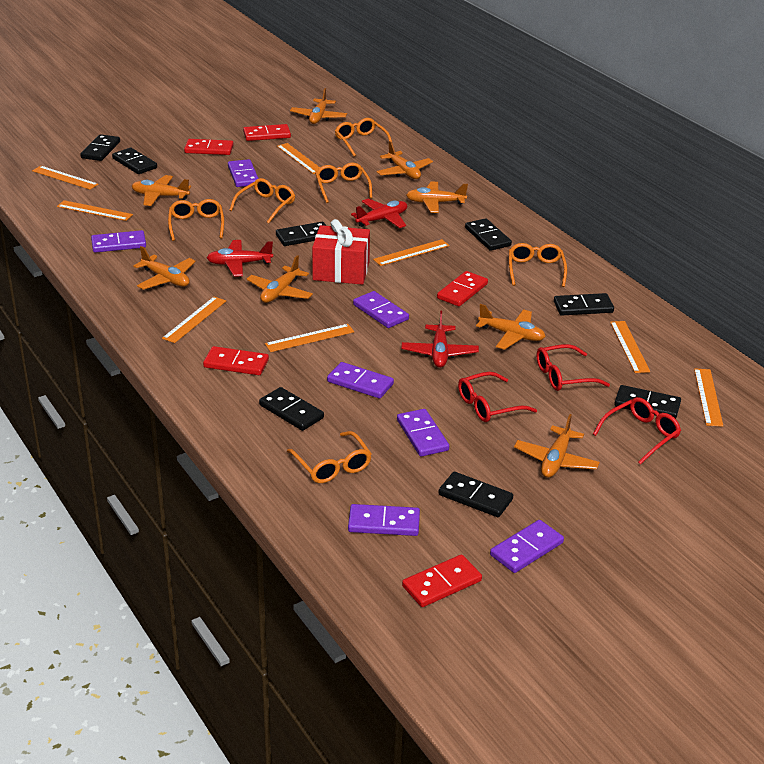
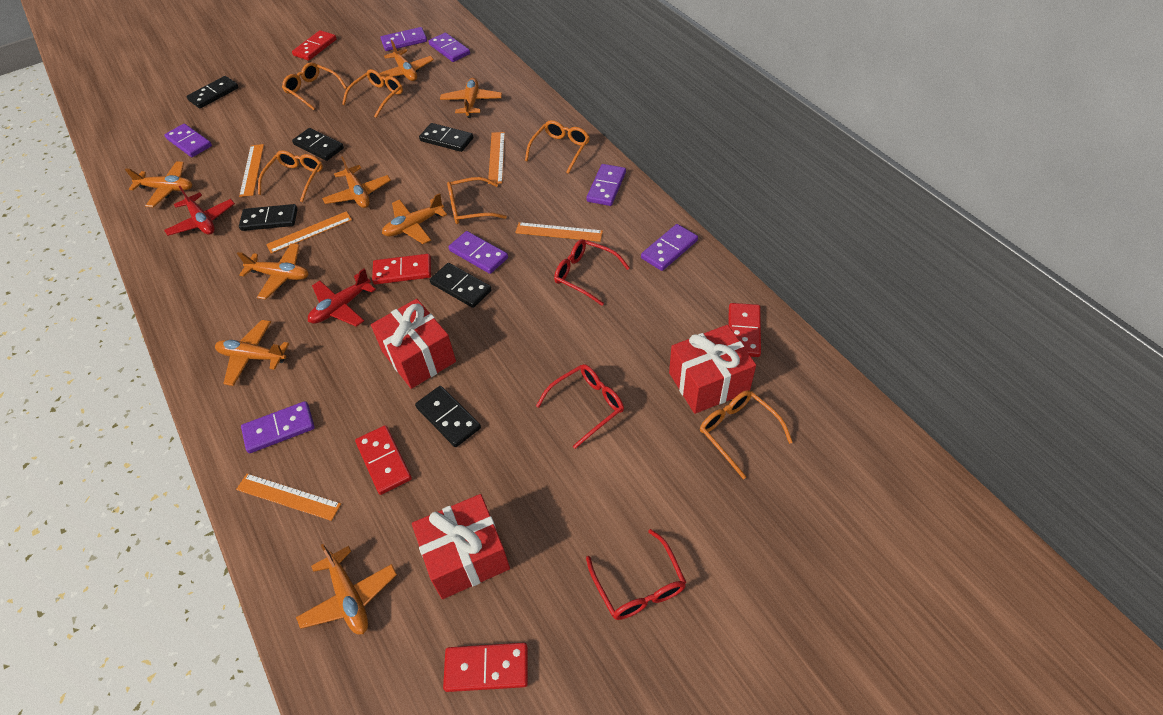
black domino: [80,134,120,161] [112,148,157,174] [259,387,324,431] [276,222,326,246] [439,472,513,517] [465,218,512,251] [554,293,614,316] [614,385,681,419] = 8 -> [186,76,239,108] [239,204,298,231] [292,128,344,161] [415,386,481,447] [419,123,473,152] [430,263,492,308] = 6
orange ruler: [32,166,99,190] [57,200,133,221] [162,297,226,343] [265,324,354,352] [277,143,320,174] [373,239,450,266] [610,321,650,373] [694,368,723,427] = 8 -> [236,474,341,521] [239,144,264,197] [266,211,352,254] [488,132,505,184] [515,222,603,242] = 5
red gift: [312,219,370,285] = 1 -> [371,299,456,389] [412,494,510,599] [669,325,756,414] = 3
red plane: [207,240,273,277] [351,199,407,228] [401,311,479,368] = 3 -> [164,186,235,236] [308,268,376,327] = 2

